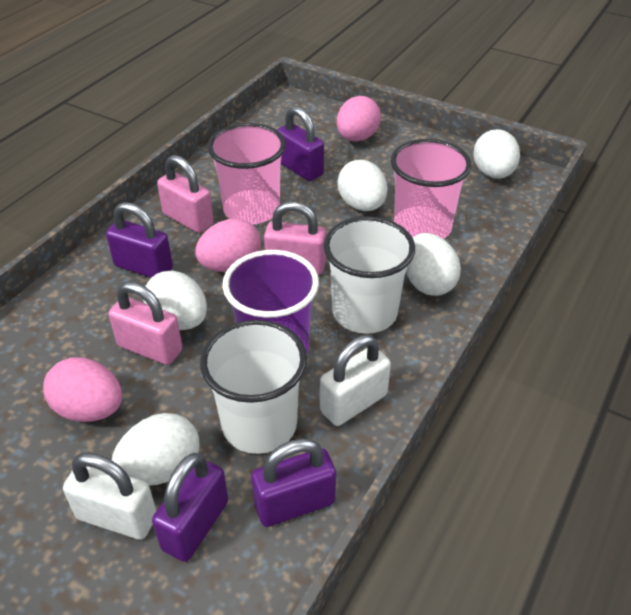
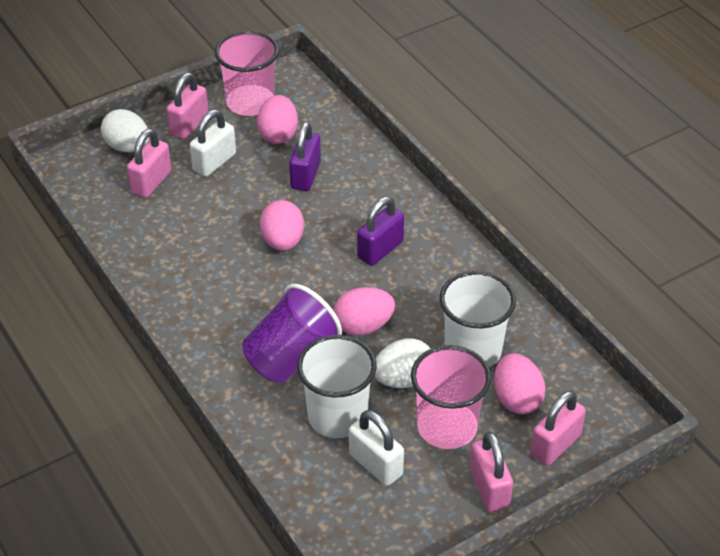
pink egg: [43,357,122,422] [195,218,261,272] [337,96,381,142] = 3 -> [257,95,298,144] [260,200,304,251] [334,287,395,336] [494,353,546,414] = 4
pink padlock: [108,282,182,365] [157,155,214,233] [264,202,326,275] = 3 -> [127,129,171,198] [166,72,208,139] [470,432,513,512] [530,391,586,466] = 4
purple padlock: [106,202,173,278] [152,453,228,562] [251,438,336,527] [277,106,324,181] = 4 -> [289,121,321,191] [357,196,404,266] = 2
white egg: [112,413,200,486] [143,270,207,330] [337,160,387,211] [406,233,461,296] [473,129,520,179] = 5 -> [101,109,149,153] [374,338,430,388] = 2

